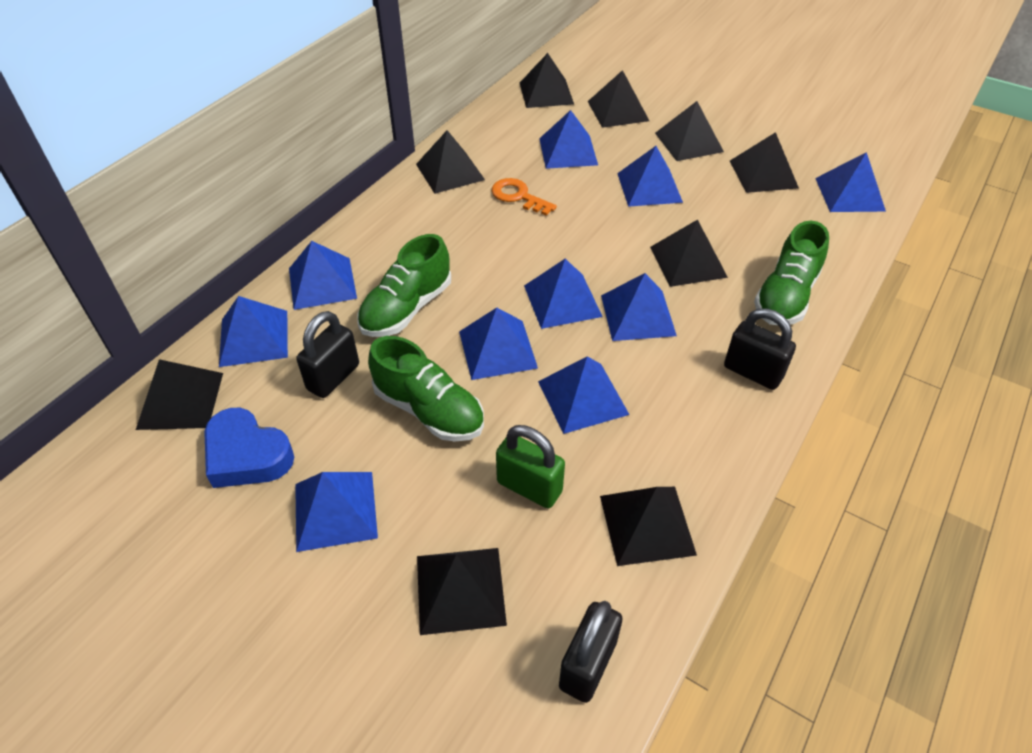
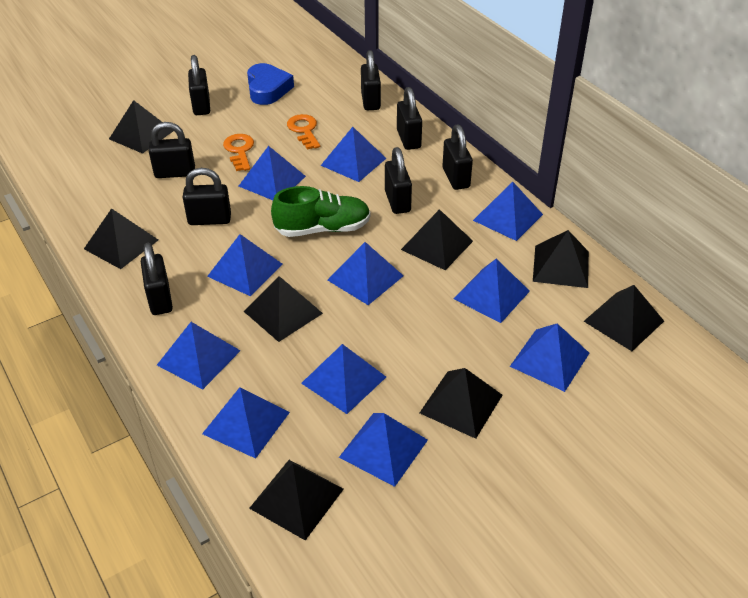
black padlock: [296,311,359,398] [559,601,623,703] [724,308,796,390] = 3 -> [141,243,173,315] [149,122,195,178] [183,168,231,225] [188,55,210,115] [361,50,381,110] [385,147,412,214] [397,87,422,150] [442,125,473,190] = 8
black pyramid: [136,359,223,430] [416,130,485,194] [417,548,507,635] [520,53,574,108] [588,70,649,128] [600,487,697,566] [650,219,728,287] [655,101,724,161] [730,132,799,193] = 9 -> [84,208,158,269] [109,100,173,154] [244,276,323,342] [249,460,344,540] [401,209,473,270] [420,368,503,439] [533,230,589,288] [584,285,664,351] = 8
blue pyramid: [219,296,288,367] [289,241,357,310] [295,472,378,552] [459,308,538,380] [524,259,603,329] [538,356,630,434] [539,110,598,169] [601,273,677,341] [617,146,683,207] [815,152,886,212] = 10 -> [157,322,241,389] [202,387,290,459] [207,234,283,296] [239,146,306,200] [301,344,386,414] [320,127,386,182] [328,242,403,305] [339,413,428,487] [453,259,530,323] [473,182,543,241] [510,323,589,392] = 11
green padlock: [496,425,565,508] = 1 -> none = 0
green shoe: [358,234,451,337] [368,336,484,442] [754,221,829,325] = 3 -> [271,186,371,237] = 1
orange key: [492,178,557,216] = 1 -> [223,134,254,171] [287,114,320,150] = 2

